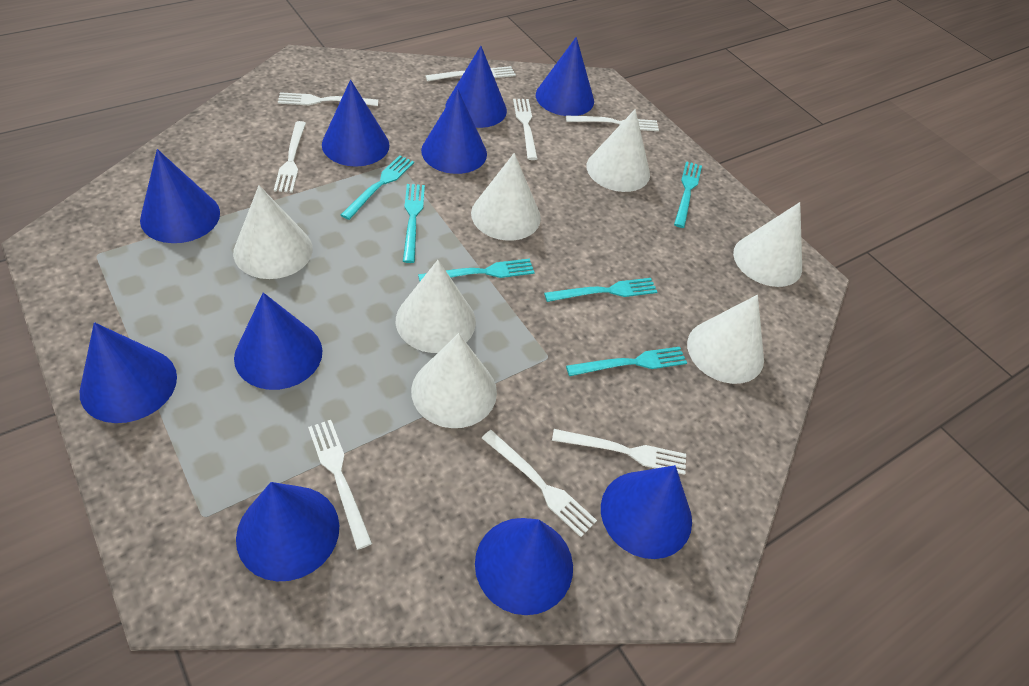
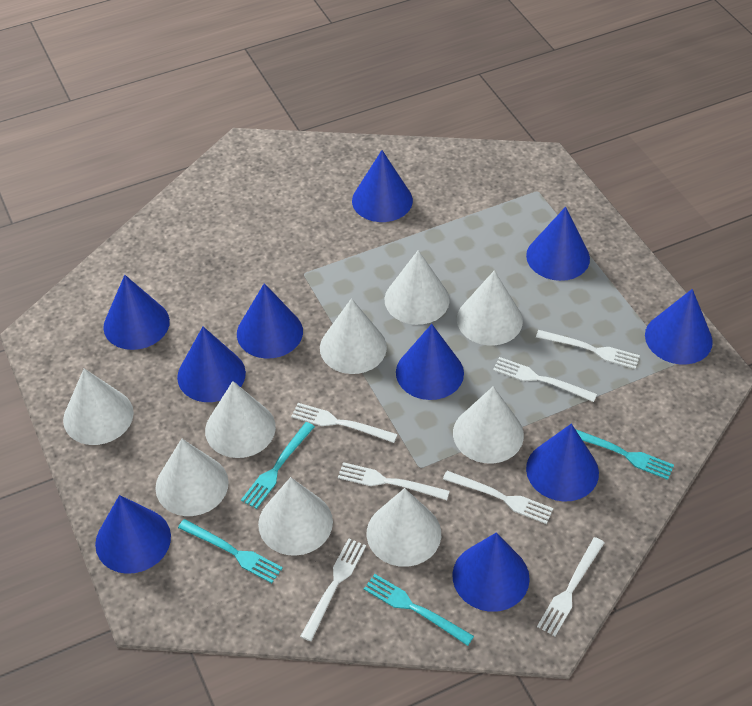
turquoise fork: [341,155,414,220] [403,184,425,263] [418,259,535,281] [544,278,657,302] [566,347,687,376] [674,161,702,228] = 6 -> [178,519,283,583] [241,422,315,509] [364,574,474,646] [575,429,674,480] = 4
white cone: [233,185,313,279] [396,260,476,353] [411,333,497,428] [471,153,541,241] [587,109,650,192] [687,295,764,384] [733,202,802,287] = 7 -> [63,369,134,445] [155,439,229,516] [205,381,276,458] [258,477,333,556] [320,298,387,374] [366,488,441,567] [384,250,450,325] [453,386,524,464] [457,270,523,345] = 9
white fork: [274,121,306,193] [278,92,378,106] [308,420,372,550] [425,66,516,82] [482,430,597,537] [513,99,538,160] [552,429,686,475] [566,116,659,131] = 8 -> [291,403,398,443] [300,538,366,641] [338,462,450,500] [443,471,553,524] [493,357,597,402] [536,330,640,369] [537,537,604,636] = 7

